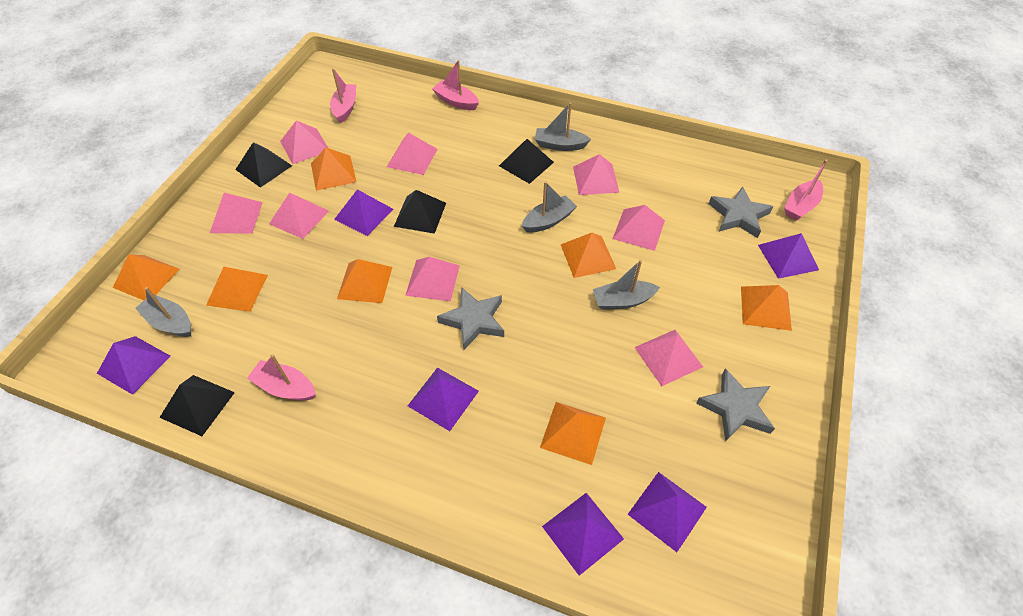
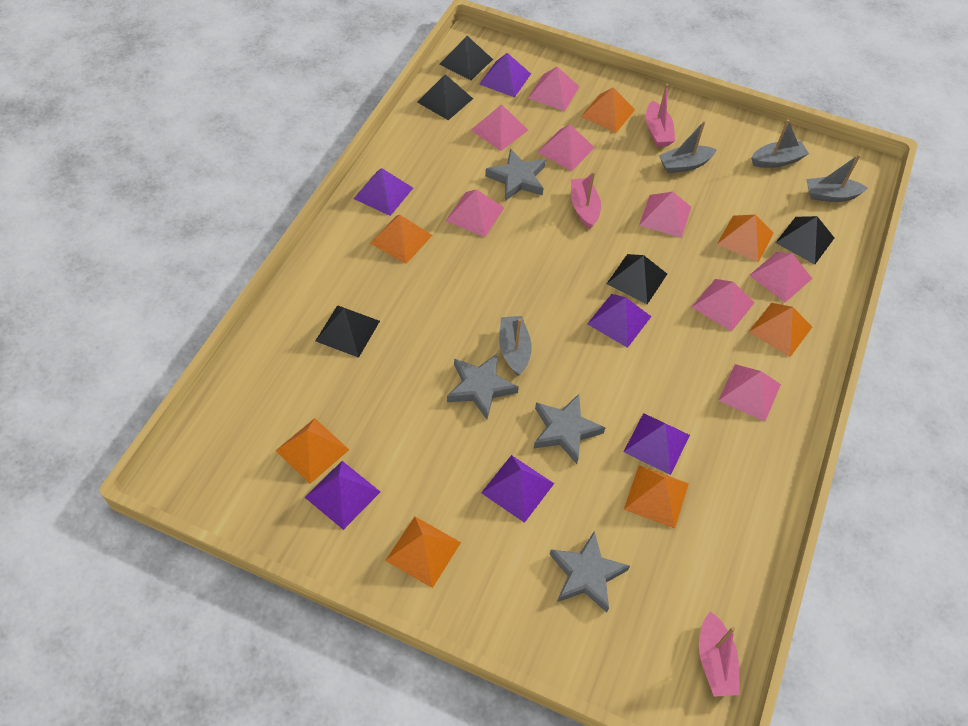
black pyramid: [159,375,235,436] [235,142,292,188] [394,190,446,234] [499,139,554,184] = 4 -> [316,305,380,358] [417,74,473,120] [439,36,493,80] [607,254,667,304] [775,216,834,265] = 5
grey star: [437,287,504,350] [696,368,775,442] [709,186,773,238] = 3 -> [447,353,519,419] [485,149,545,201] [533,394,606,464] [549,531,630,612] = 4
pink boat: [247,354,316,401] [330,68,356,123] [432,60,479,110] [784,160,828,220] = 4 -> [571,172,601,229] [646,84,675,147] [699,612,740,697] = 3

